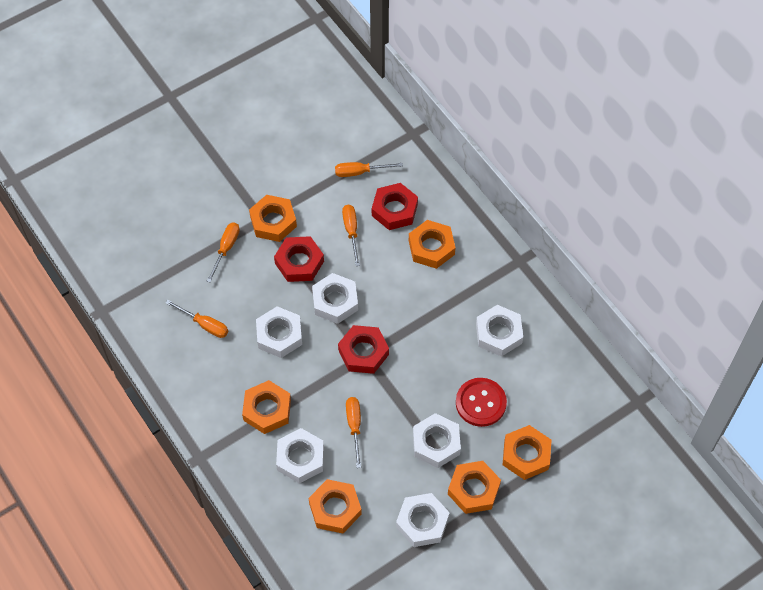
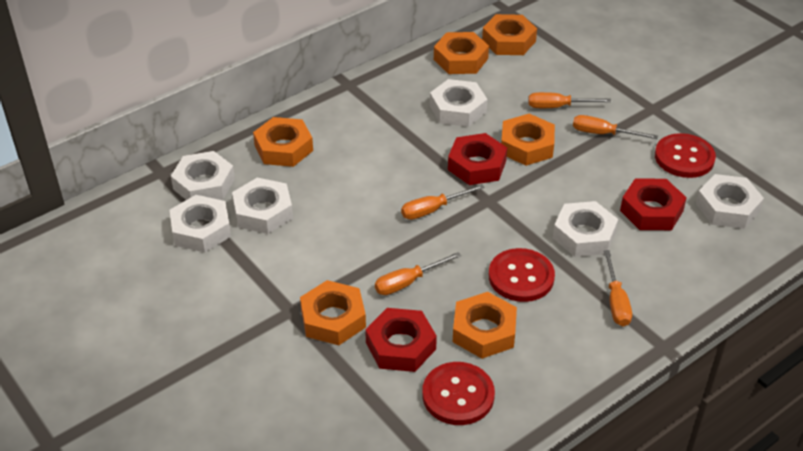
red button: [456,378,507,427] = 1 -> [422,362,495,425] [489,248,555,302] [655,133,716,178] = 3

